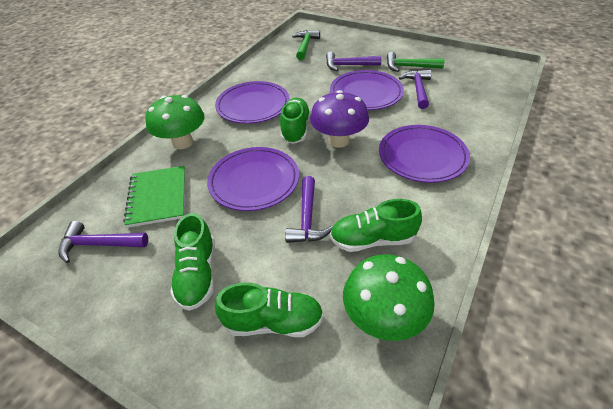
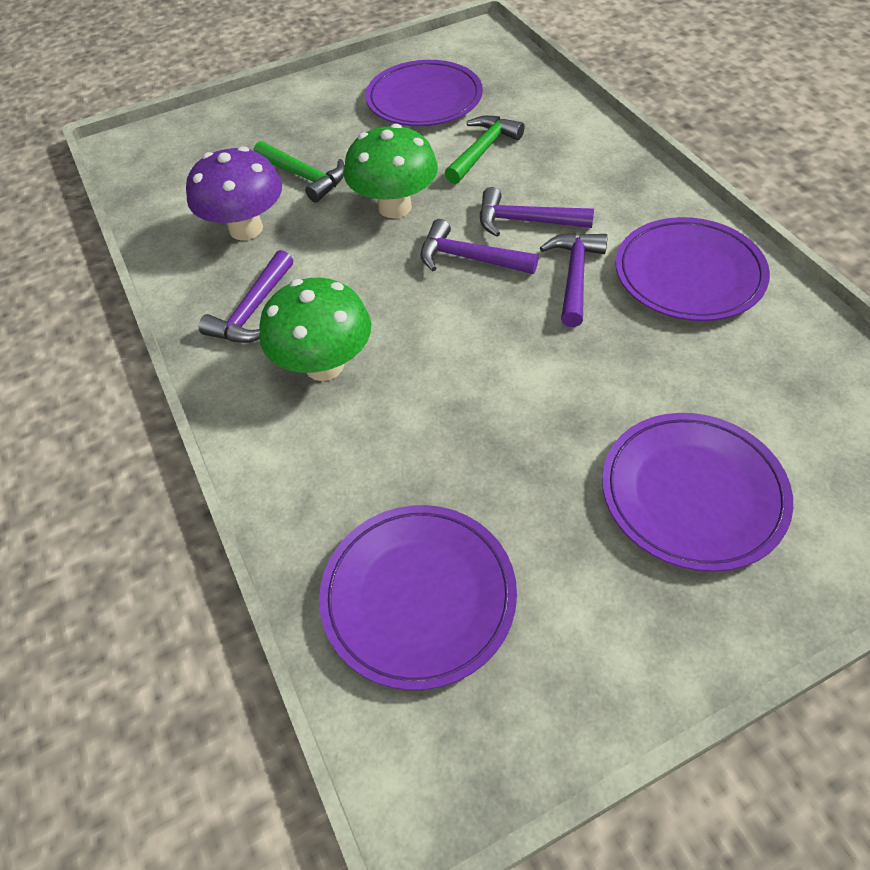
green notebook: [123,166,185,228] = 1 -> none = 0
green shoe: [170,213,215,311] [215,282,324,337] [280,98,310,144] [330,199,422,252] = 4 -> none = 0

